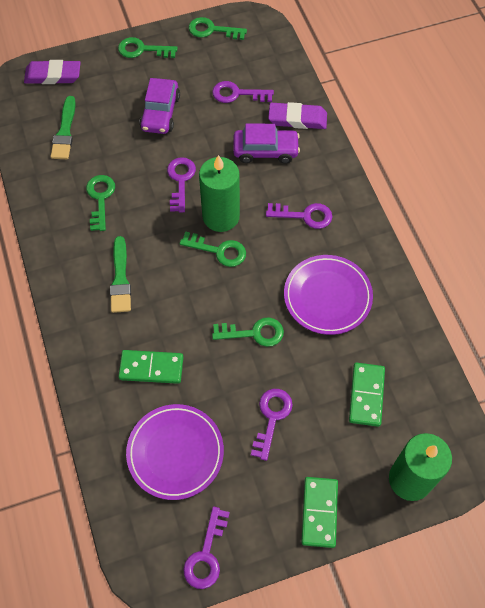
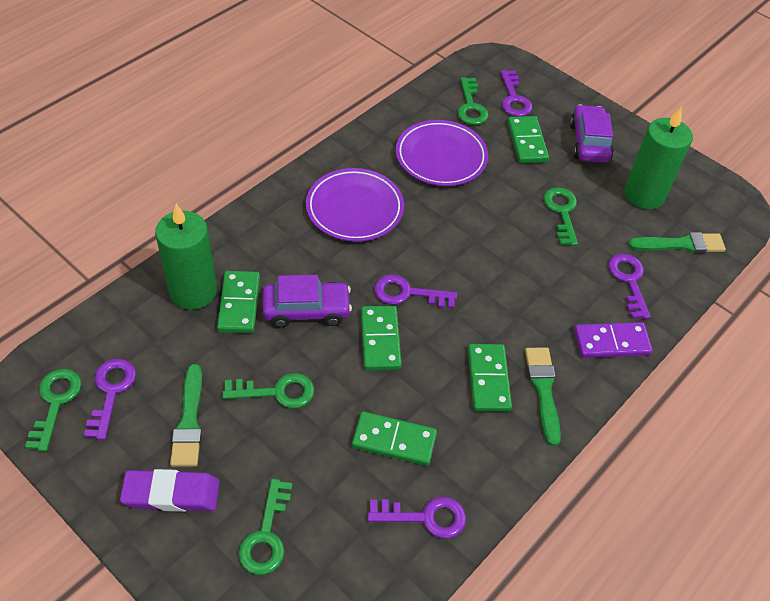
green brush: [51,96,76,159] [110,236,131,313] = 2 -> [170,364,202,467] [525,347,561,446] [628,232,726,253] = 3
green domino: [118,350,183,384] [301,477,338,548] [349,363,385,427] = 3 -> [217,271,260,333] [352,411,437,466] [361,306,402,370] [468,344,512,412] [508,116,549,163] = 5
purple domino: none = 0 -> [574,322,653,358] = 1
purple eraser: [24,60,81,84] [268,102,327,129] = 2 -> [120,469,220,512] = 1

